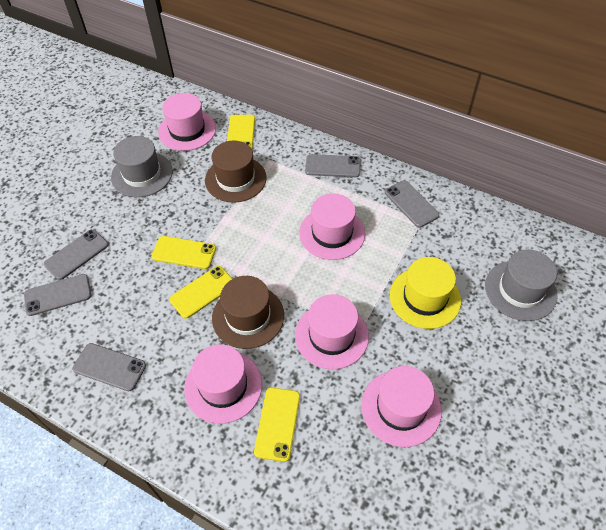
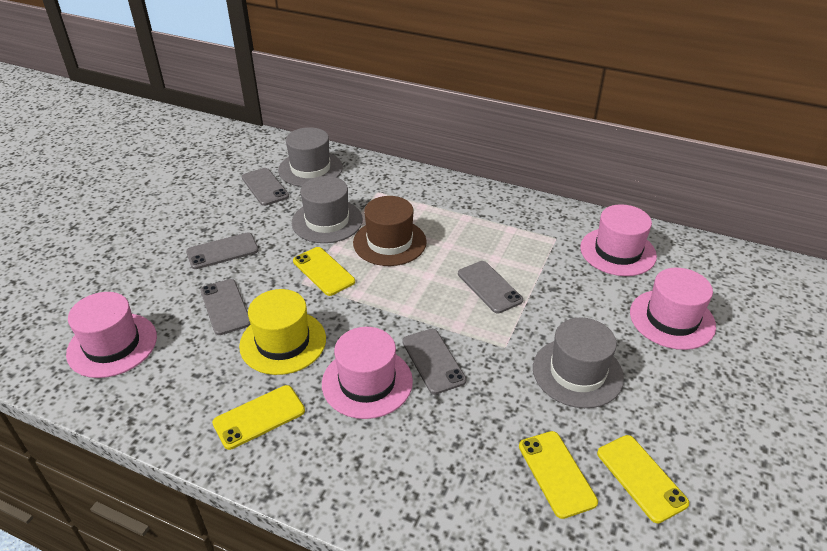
brown hat: [205,140,267,203] [212,276,284,349] = 2 -> [353,196,427,266] = 1
grey hat: [111,136,173,197] [485,250,558,321] = 2 -> [278,127,343,187] [292,176,363,243] [533,318,624,408] = 3
pink hat: [158,93,216,151] [184,344,262,424] [295,294,369,369] [299,193,365,260] [361,366,442,447] = 5 -> [66,292,157,378] [322,327,413,419] [580,204,657,276] [630,268,716,350] = 4

